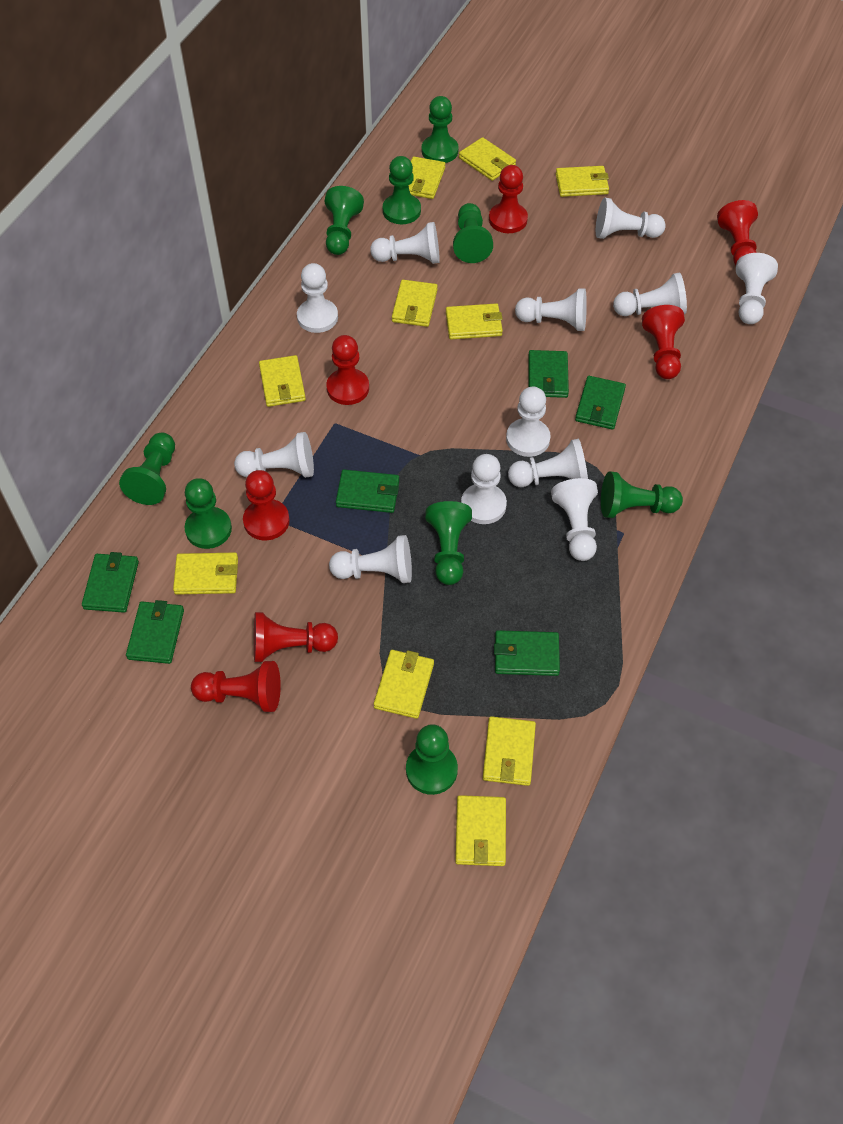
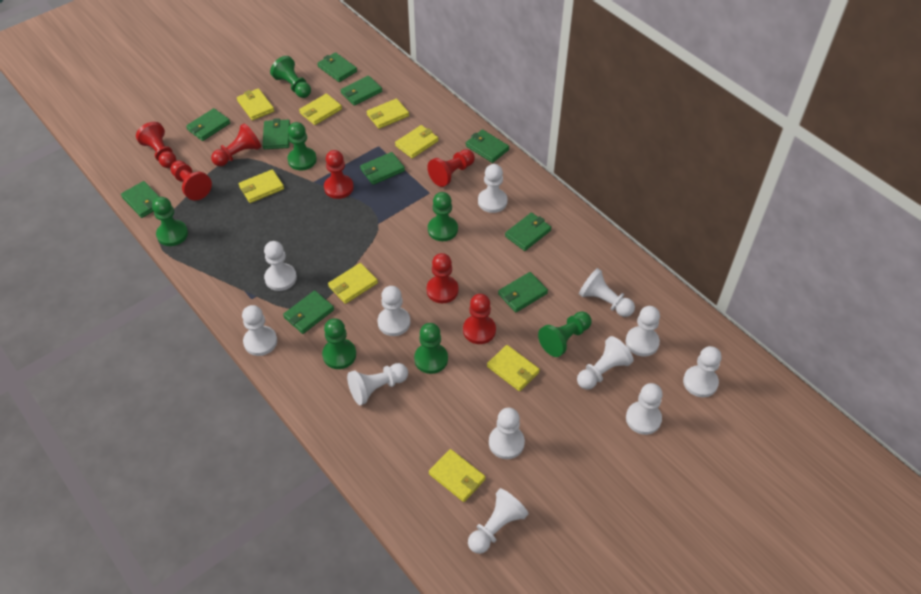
green pawn: [119,433,175,505] [185,478,232,549] [325,186,364,255] [383,156,421,224] [406,724,458,795] [422,96,459,163] [425,501,472,585] [453,203,493,263] [601,471,683,518] = 9 -> [152,197,188,246] [270,56,311,98] [287,122,317,170] [322,318,356,369] [414,323,448,374] [428,192,458,241] [538,311,592,357] = 7
green wallet: [82,552,139,613] [126,600,184,664] [336,470,399,513] [494,630,560,676] [528,350,569,398] [575,376,626,430] = 6 -> [121,181,160,218] [186,108,230,141] [263,118,290,149] [283,290,334,334] [317,52,357,82] [341,76,382,106] [360,152,405,185] [466,129,509,163] [498,272,548,312] [505,213,551,251] = 10
yellow wallet: [173,553,238,595] [259,355,306,407] [374,650,434,719] [392,280,438,327] [408,157,445,199] [446,303,503,340] [455,795,506,866] [459,137,516,181] [483,716,536,786] [556,166,609,197] = 10 -> [237,88,274,121] [239,169,284,203] [299,94,342,125] [328,263,378,304] [367,98,409,129] [395,125,438,159] [429,449,486,502] [487,345,540,391] = 8

